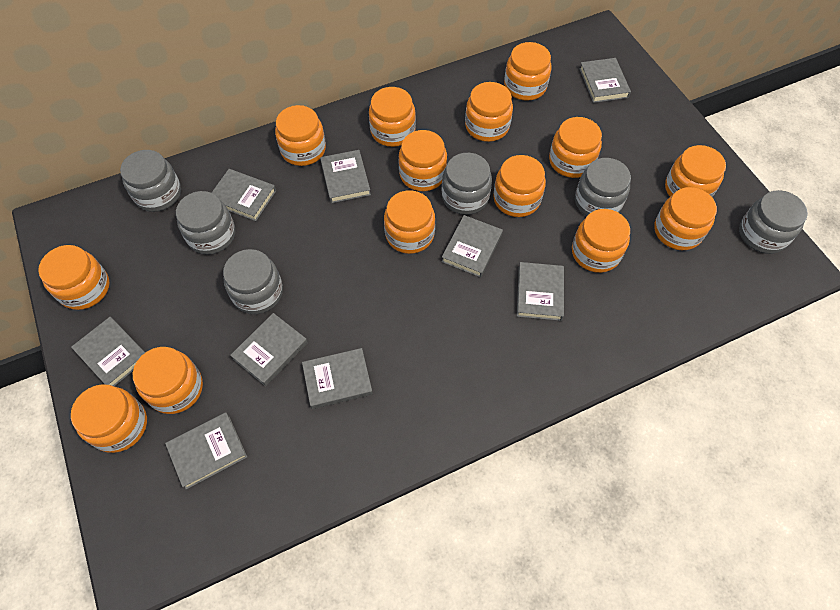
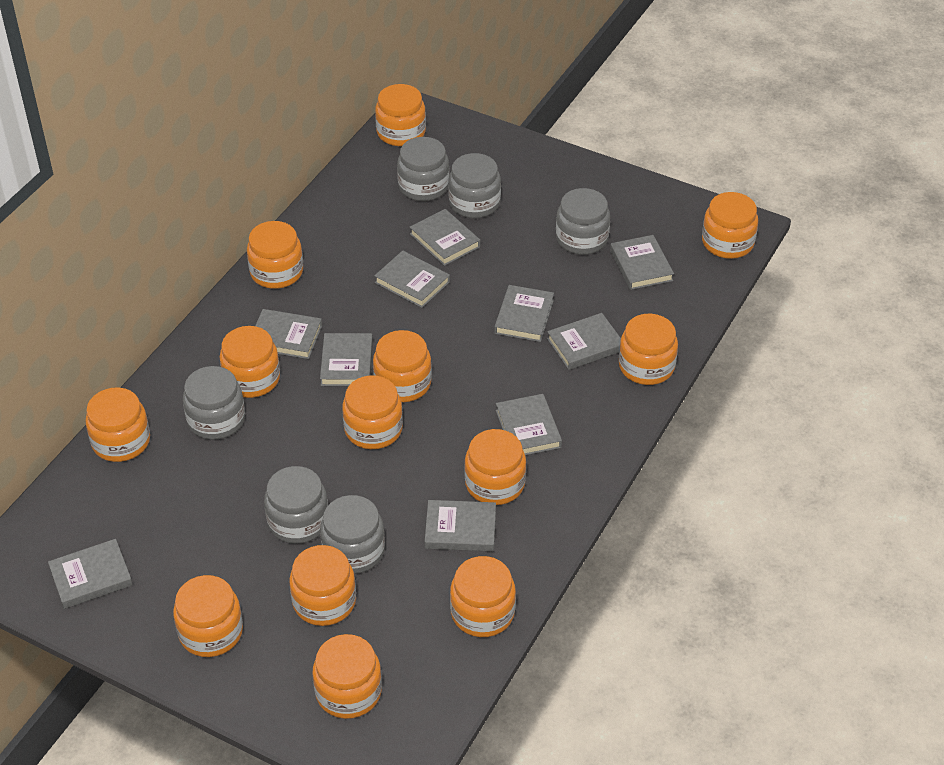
grey book: [71,317,145,387] [165,412,247,490] [212,169,276,221] [230,313,308,386] [302,348,373,409] [320,150,371,203] [441,215,503,278] [517,262,564,321] [579,58,631,103] = 9 -> [48,539,133,609] [255,309,322,359] [320,333,373,386] [374,250,450,308] [410,209,480,266] [425,500,496,551] [494,285,554,342] [496,394,562,455] [547,313,621,370] [610,235,674,290] = 10
orange jar: [38,245,110,310] [71,384,147,453] [133,347,203,414] [275,105,326,166] [369,87,416,147] [384,190,435,254] [398,130,447,191] [465,82,513,142] [493,155,546,217] [504,42,551,101] [549,117,602,178] [572,209,630,273] [654,187,717,250] [665,145,726,197] = 14 -> [85,387,150,462] [173,575,243,657] [220,326,280,398] [247,221,303,289] [289,545,356,626] [313,634,382,719] [342,375,403,449] [373,330,432,402] [375,84,426,146] [450,556,516,637] [464,429,526,505] [619,314,678,385] [702,192,758,259] = 13

